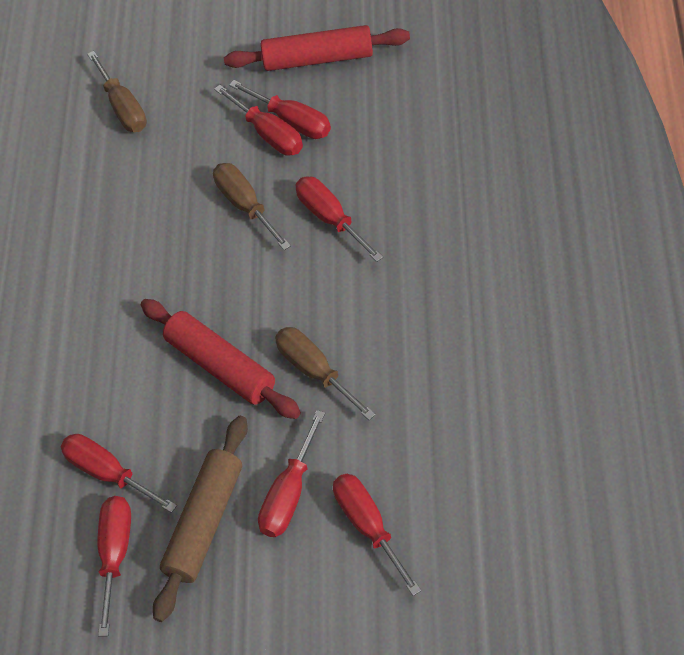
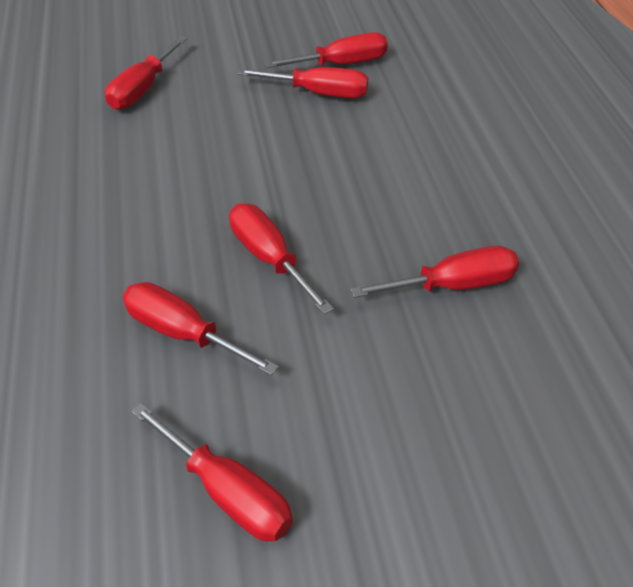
brown rolling pin: [153,416,248,622] = 1 -> none = 0
brown screwdriver: [87,51,147,132] [213,163,291,250] [275,327,376,420] = 3 -> none = 0
red rolling pin: [141,299,301,419] [224,25,410,71] = 2 -> none = 0

